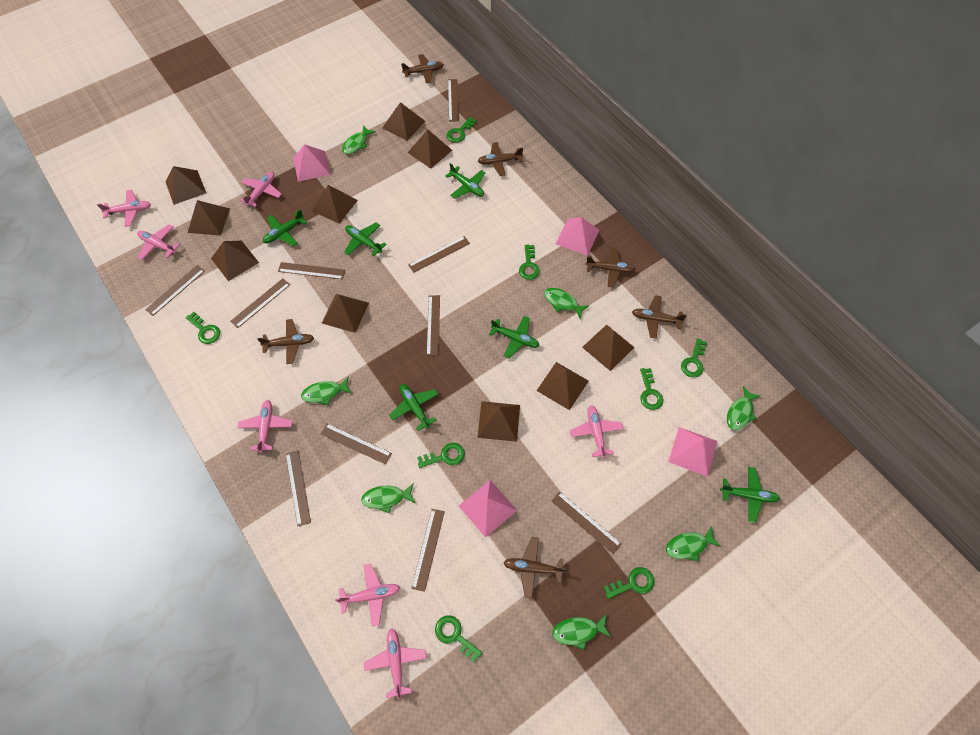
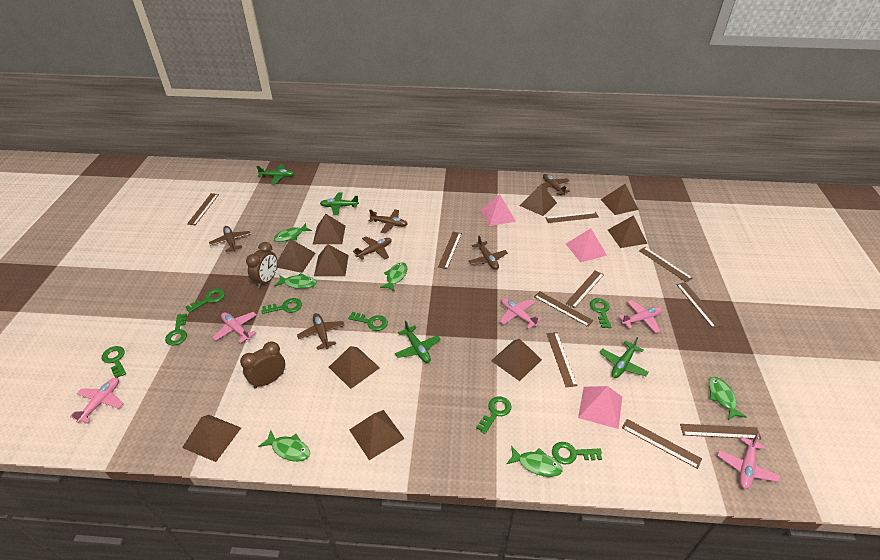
brown clock: none = 0 -> [240,341,285,389] [246,242,277,288] = 2
green fish: [301,377,352,405] [342,125,376,154] [361,483,415,513] [544,288,589,319] [552,615,611,650] [666,526,721,561] [727,386,761,430] = 7 -> [258,430,310,462] [274,223,312,242] [275,273,317,289] [380,262,408,292] [506,446,562,477] [709,377,747,420] = 6
green plane: [263,209,307,246] [344,223,386,256] [389,384,438,431] [446,163,485,199] [489,316,539,358] [720,467,780,523] = 6 -> [256,164,294,184] [320,192,359,215] [395,321,440,363] [599,337,649,378] = 4
pink plane: [97,190,151,227] [137,224,180,260] [238,400,292,453] [240,172,282,207] [335,563,400,626] [364,628,427,699] [570,405,624,458] = 7 -> [70,378,124,423] [212,312,257,343] [499,298,542,329] [618,300,662,333] [717,433,780,489] = 5
pink pyramid: [293,144,330,182] [459,480,517,538] [556,217,599,256] [668,427,718,477] = 4 -> [480,195,516,226] [566,228,607,262] [578,386,622,429] = 3

